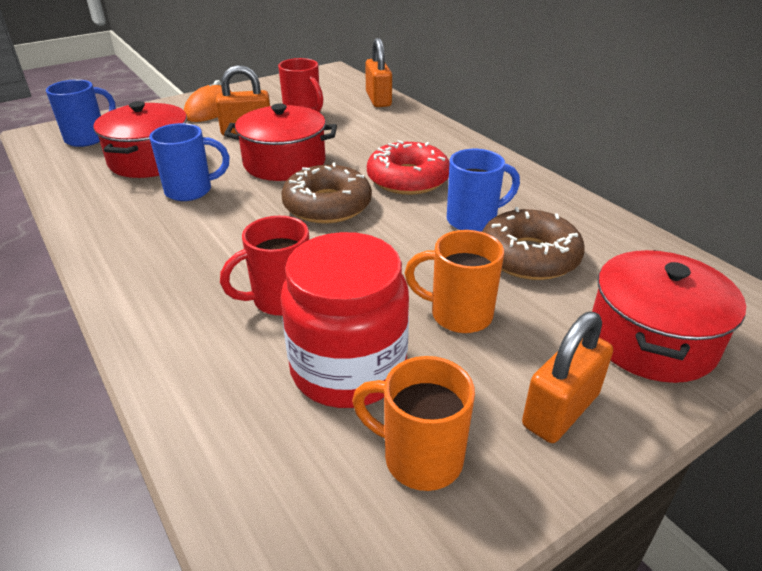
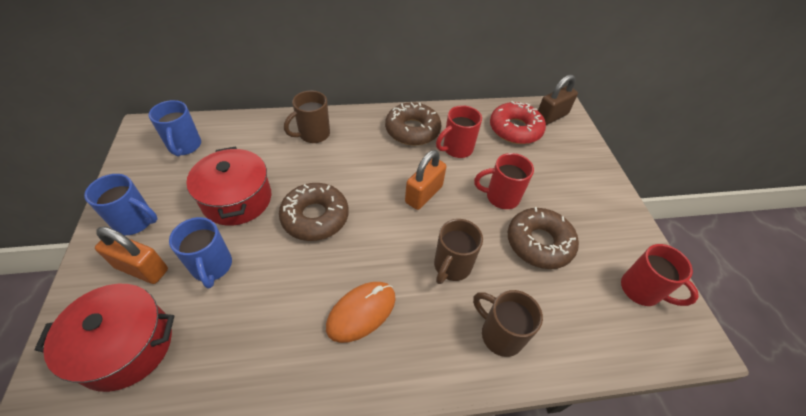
brown donut: [281,163,372,224] [482,207,585,280] = 2 -> [279,183,349,241] [385,102,441,145] [508,207,579,269] = 3
brown mug: none = 0 -> [284,90,330,143] [434,219,483,284] [473,290,543,357] = 3
brown padlock: none = 0 -> [538,74,578,125] = 1
orange mug: [352,356,475,491] [405,230,504,333] = 2 -> none = 0
orange padlock: [216,65,270,136] [365,38,392,107] [522,312,613,443] = 3 -> [95,226,168,284] [405,150,446,210] = 2
red jar: [280,232,409,408] = 1 -> none = 0
red mug: [220,216,309,316] [278,58,323,113] = 2 -> [436,105,482,158] [474,153,534,209] [621,244,699,306] = 3
red pot: [94,101,187,178] [224,104,337,181] [592,250,746,383] = 3 -> [34,284,174,392] [186,147,271,226] = 2

